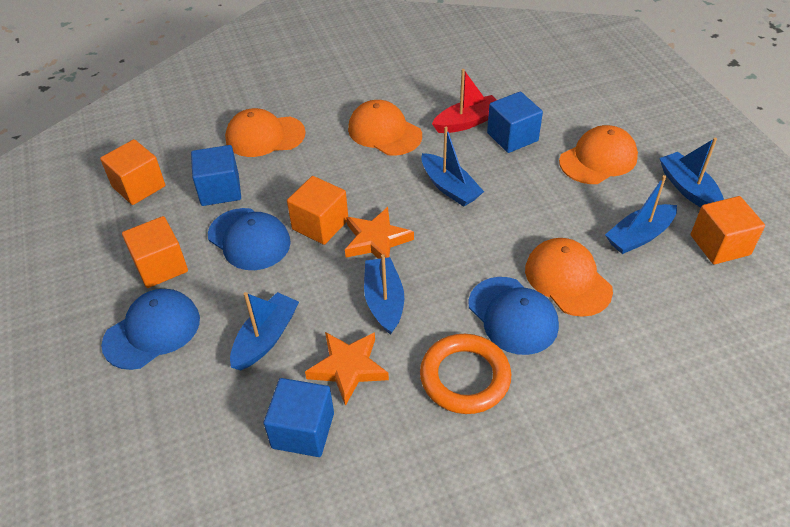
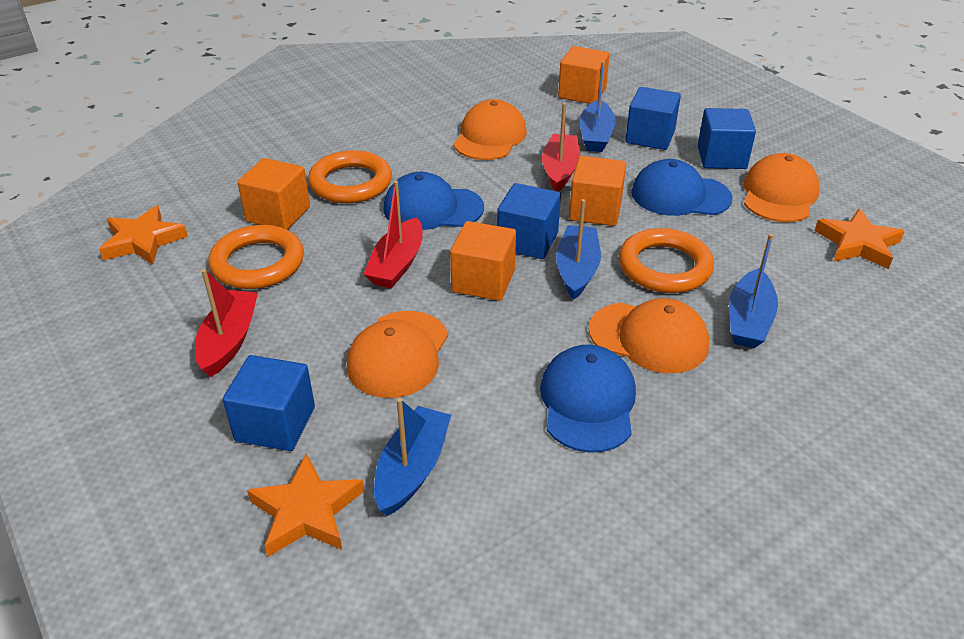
blue boat: [230,292,299,371] [364,254,404,335] [422,127,484,207] [605,175,677,254] [659,138,724,207] = 5 -> [374,398,451,516] [556,199,601,300] [580,61,616,152] [729,233,778,348] = 4
blue cube: [191,145,241,206] [264,378,334,457] [487,92,543,153] = 3 -> [223,355,315,451] [497,183,561,259] [625,87,681,150] [698,108,756,169] = 4
orange ring: [420,334,511,414] = 1 -> [208,225,304,289] [308,150,392,203] [619,228,714,293] = 3
orange star: [305,332,389,406] [345,207,414,259] = 2 -> [99,205,188,265] [247,453,364,557] [815,209,905,269] = 3
red boat: [432,69,497,133] = 1 -> [195,269,258,377] [363,181,423,289] [542,103,580,192] = 3

